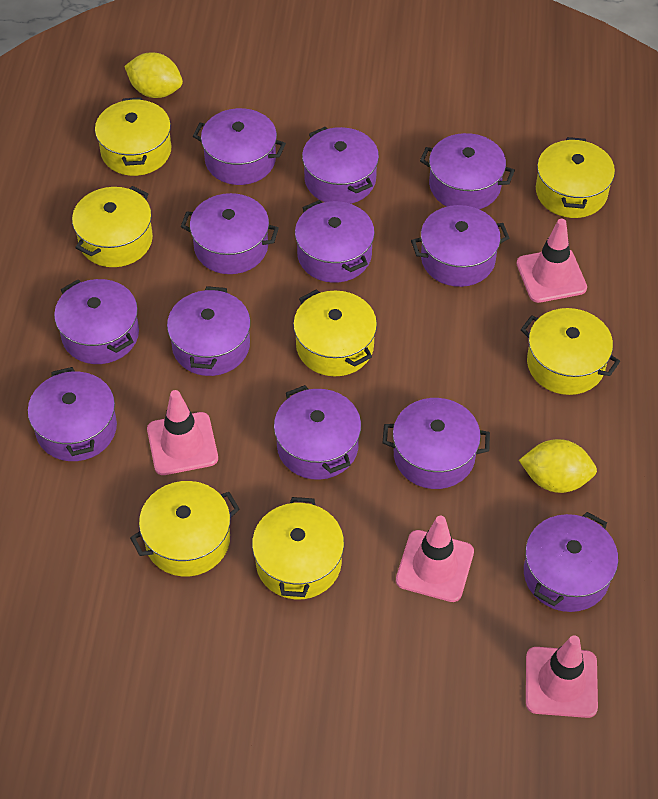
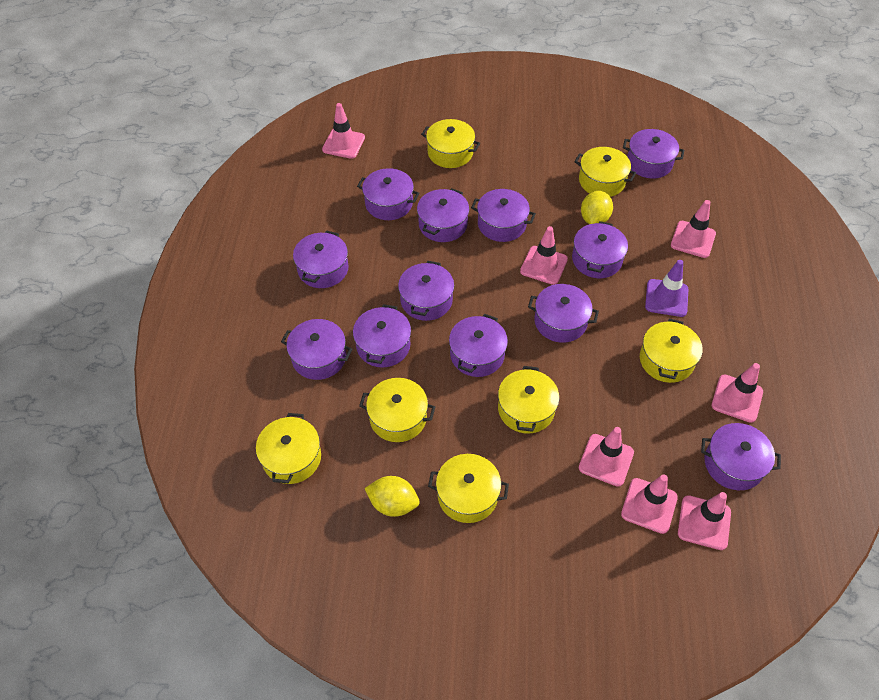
pink traffic cone: [147,390,218,475] [396,516,474,602] [517,219,587,303] [526,635,598,718] = 4 -> [322,103,365,159] [520,226,568,285] [579,427,634,487] [621,474,678,534] [671,200,716,258] [678,492,731,550] [712,363,763,423] = 7
purple traffic cone: none = 0 -> [645,260,688,317] = 1

